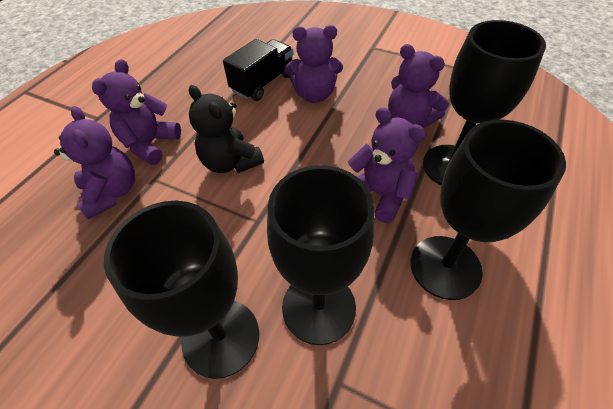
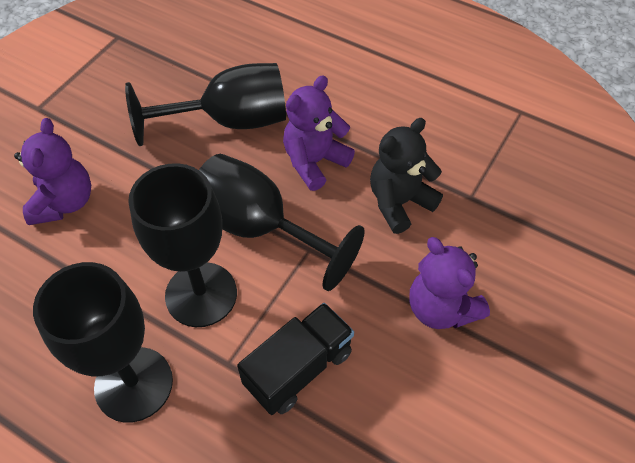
purple teddy bear: [54,106,135,220] [92,59,181,165] [285,25,343,103] [348,107,426,223] [388,44,449,128] = 5 -> [14,118,91,225] [283,75,355,191] [409,237,490,329] = 3

